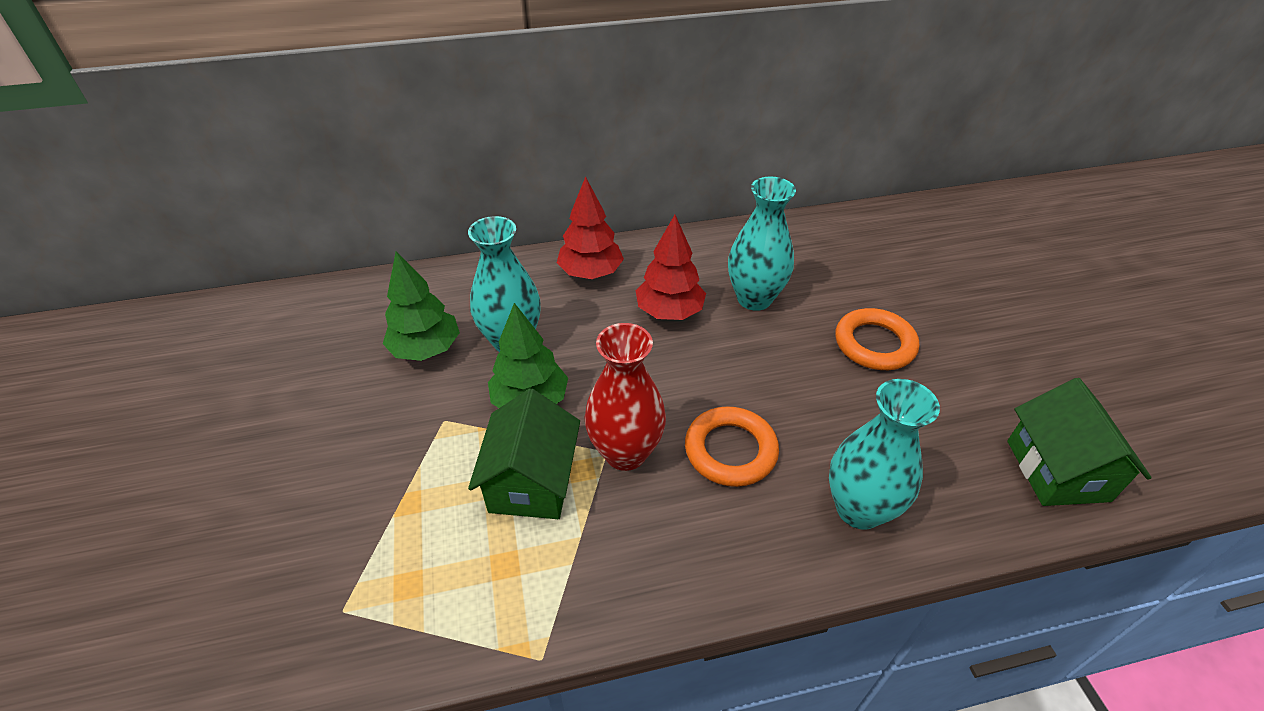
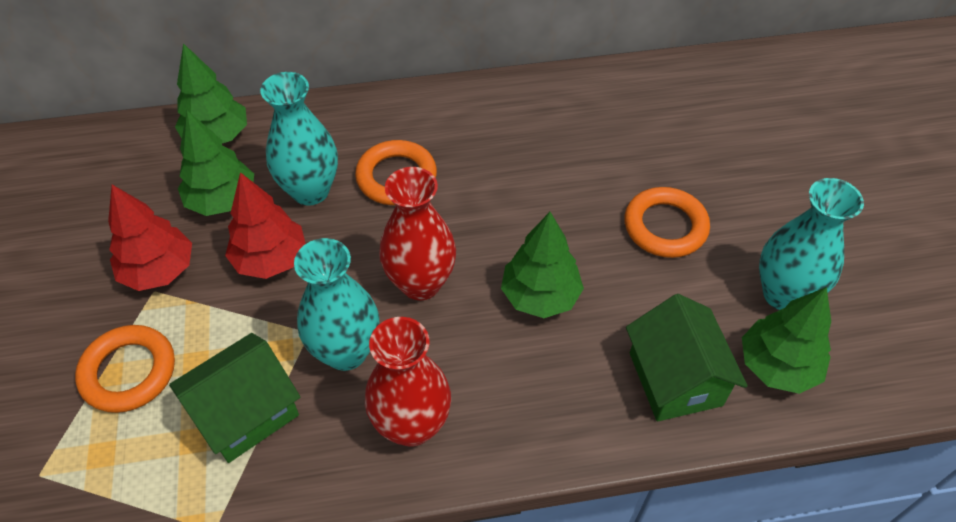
green tree: [383,251,460,361] [488,303,568,408] = 2 -> [175,43,247,143] [178,110,254,216] [501,212,584,318] [742,287,831,394] = 4
orange ring: [685,406,779,487] [835,308,919,370] = 2 -> [75,325,175,413] [355,140,437,205] [624,187,710,258] = 3
red vase: [584,323,666,471] = 1 -> [365,317,451,447] [379,167,456,300] = 2

